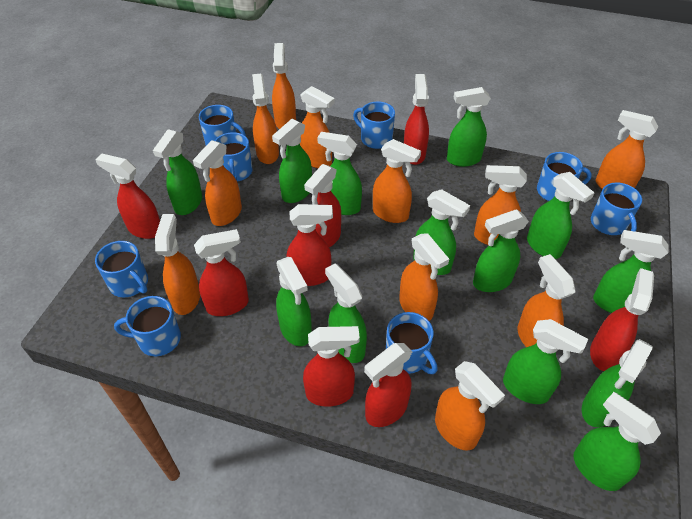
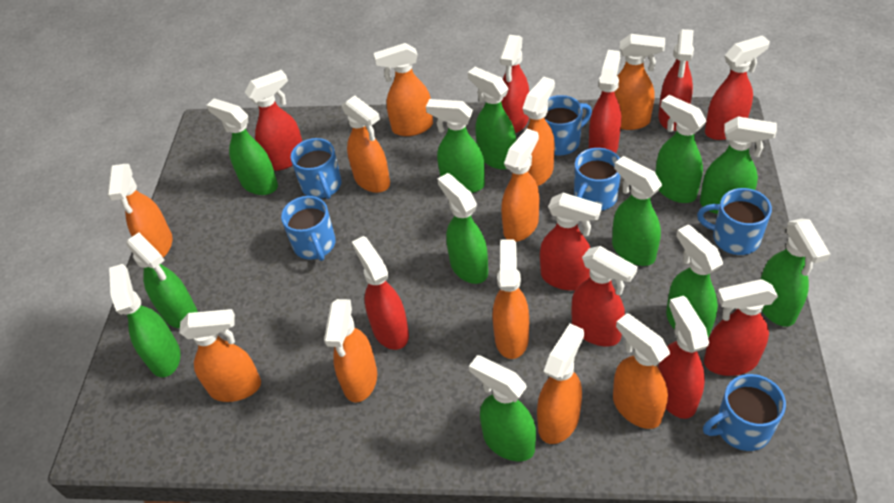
blue mug: [95,241,148,298] [114,296,181,356] [199,105,246,145] [215,132,253,181] [353,101,395,149] [386,312,438,374] [537,152,592,201] [591,182,642,235] = 8 -> [281,196,336,261] [291,138,342,199] [544,95,592,155] [574,148,621,211] [697,188,772,255] [703,374,786,451] = 6
green spray bottle: [153,129,202,215] [272,119,312,203] [276,257,312,346] [317,132,362,215] [325,264,367,363] [413,189,470,275] [447,87,491,167] [473,209,529,292] [503,319,588,404] [527,172,594,259] [573,392,661,491] [582,339,653,427] [593,230,669,313] = 13 -> [109,264,181,377] [126,232,198,328] [206,99,278,195] [426,99,485,193] [437,173,488,284] [468,67,516,170] [469,355,536,461] [612,156,662,266] [655,95,706,203] [666,224,723,338] [700,117,777,214] [761,219,830,327] = 12
red spray bottle: [95,154,160,239] [194,229,249,316] [287,204,333,286] [303,326,360,407] [304,164,341,248] [364,343,412,427] [404,74,429,165] [590,268,654,371] = 8 -> [245,70,302,171] [352,236,409,350] [500,35,529,133] [540,193,602,291] [571,246,638,346] [589,50,621,153] [658,29,694,131] [658,296,709,419] [704,279,778,376] [705,35,770,140] = 10

